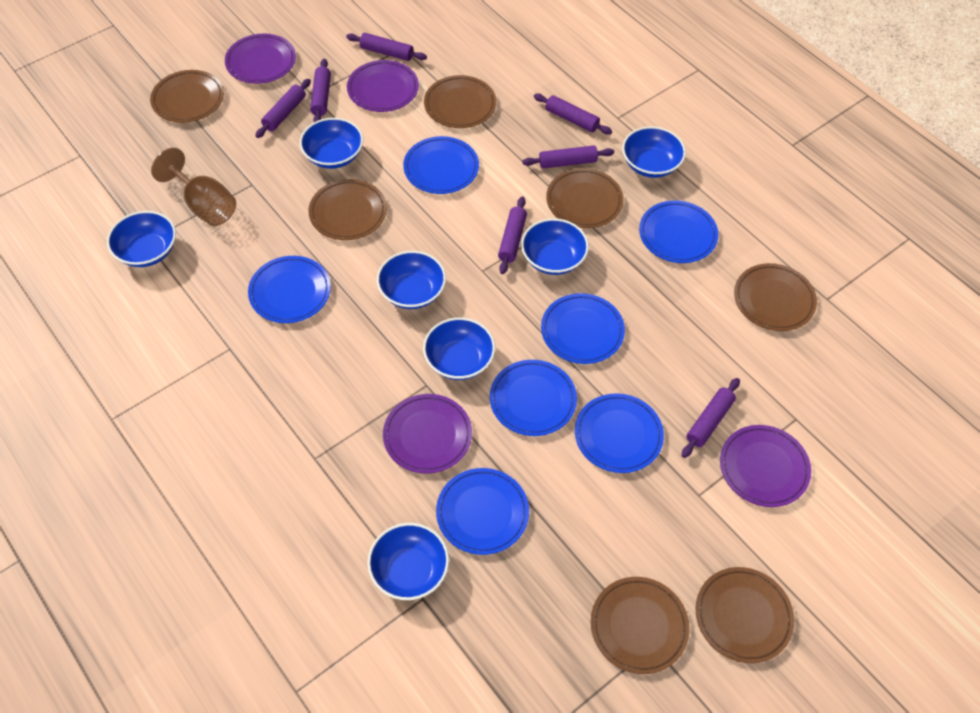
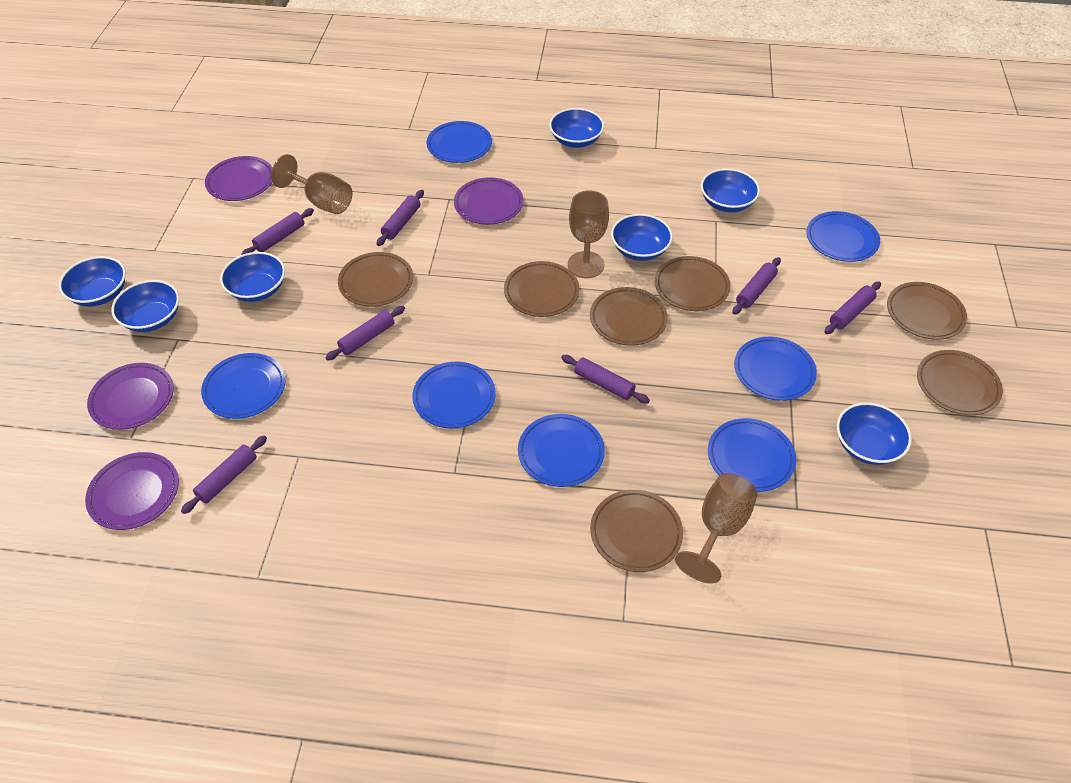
brown goblet: [151,148,236,226] = 1 -> [271,154,353,214] [568,190,609,278] [675,473,757,584] = 3

